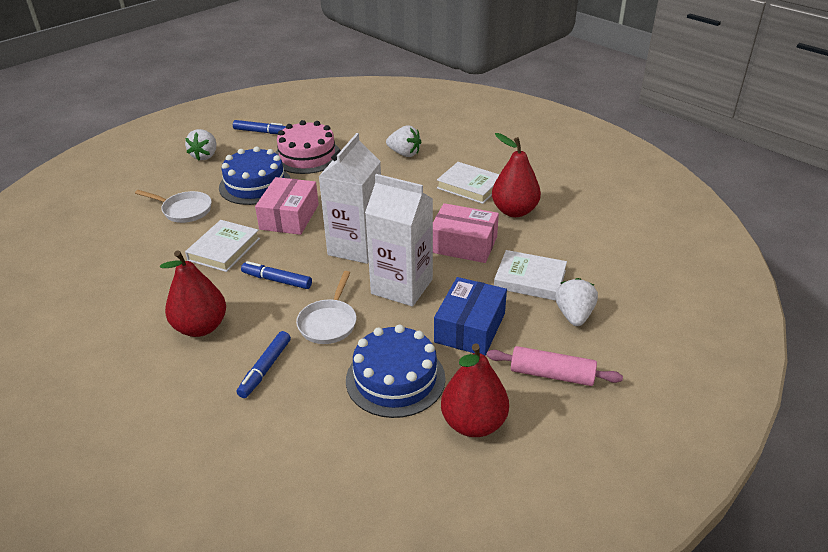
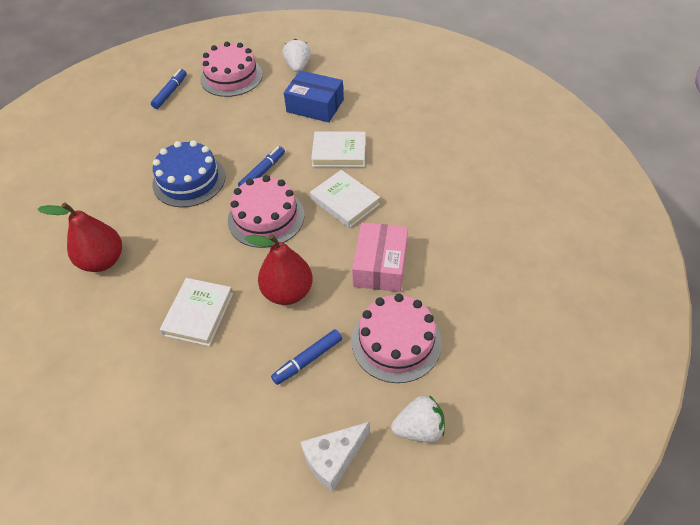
blue cake: [219,146,291,205] [346,325,446,418] = 2 -> [152,140,226,207] = 1
pink box: [255,177,319,235] [433,203,499,263] = 2 -> [352,222,408,292] = 1
pink cake: [275,120,341,174] = 1 -> [200,42,263,97] [228,175,304,248] [352,294,442,383] = 3
pink rolling pin: [487,346,623,386] = 1 -> none = 0
red pear: [160,250,226,337] [441,344,509,437] [492,133,541,217] = 3 -> [38,202,122,272] [245,234,313,305] = 2
white carton: [319,133,381,264] [365,174,433,306] = 2 -> none = 0
white cheese: none = 0 -> [301,421,370,492] = 1
white pan: [135,190,212,223] [296,271,357,344] = 2 -> none = 0
white strawberry: [185,129,216,160] [386,126,421,157] [555,278,598,326] = 3 -> [283,39,311,72] [391,395,445,443] = 2

